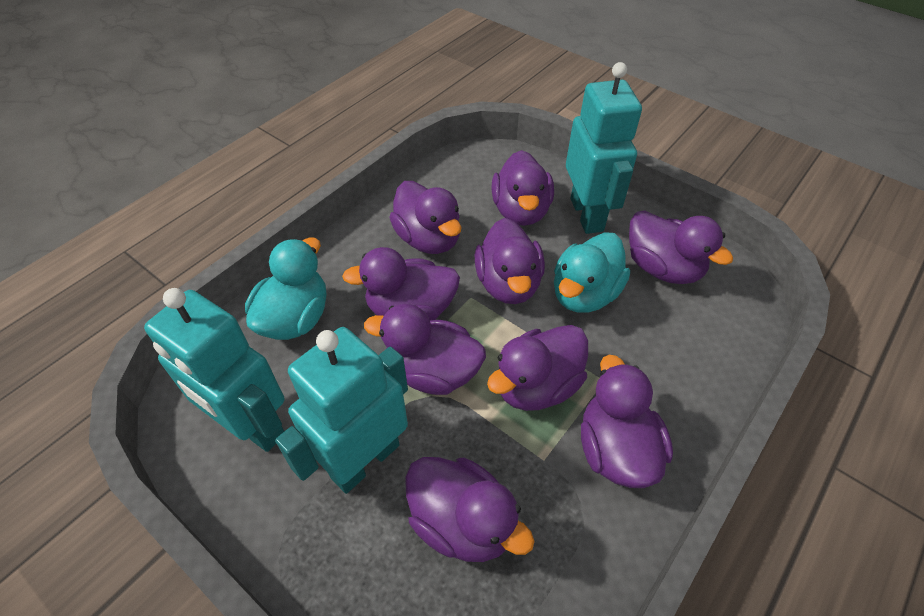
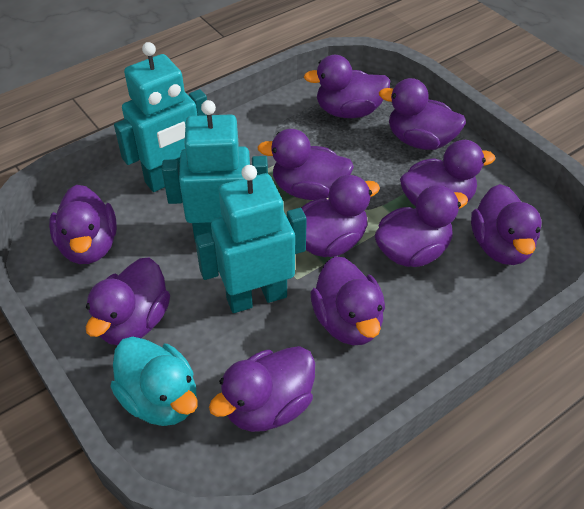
purple duck: [342,247,460,320] [364,304,486,395] [389,181,461,254] [405,457,535,562] [475,218,545,304] [487,325,588,411] [491,150,554,226] [581,355,673,488] [629,210,733,284] = 9 -> [49,185,117,264] [86,258,170,345] [209,346,315,432] [257,129,354,200] [302,175,380,257] [304,55,390,118] [311,256,385,345] [375,185,468,267] [379,78,466,150] [400,140,495,207] [471,184,542,265] = 11
turquoise duck: [245,237,326,340] [554,232,630,313] = 2 -> [110,337,198,426] = 1

